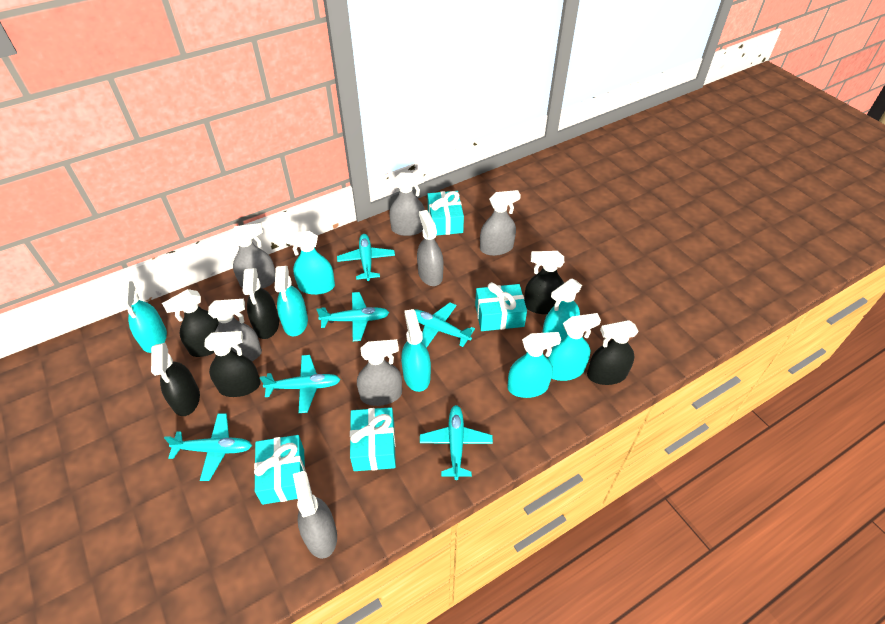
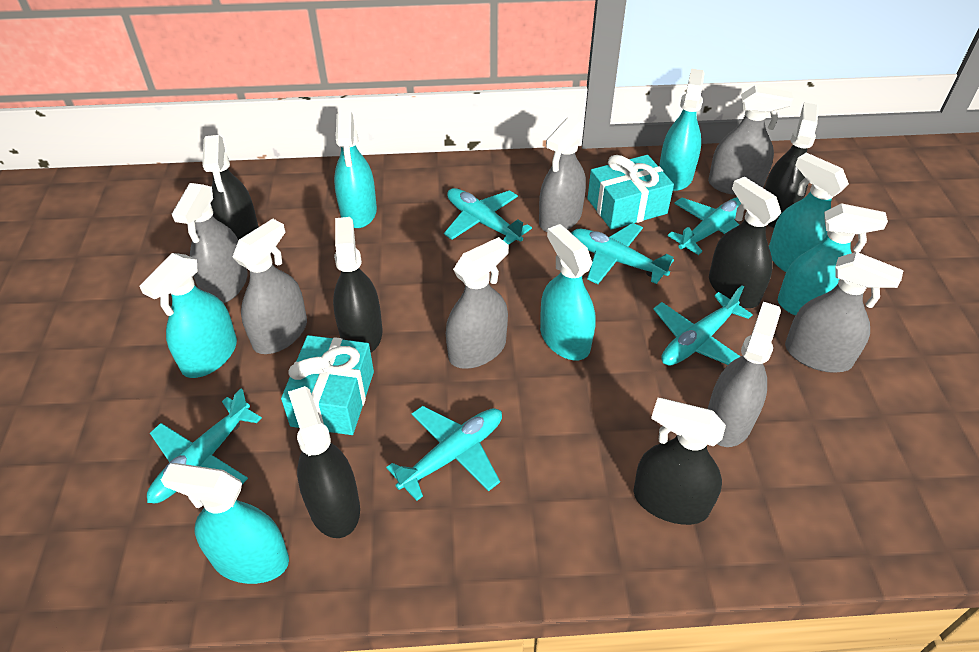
turquoise gift: [254,435,306,505] [350,407,396,471] [427,191,464,235] [475,282,527,331] = 4 -> [281,335,374,435] [587,155,674,230] = 2

